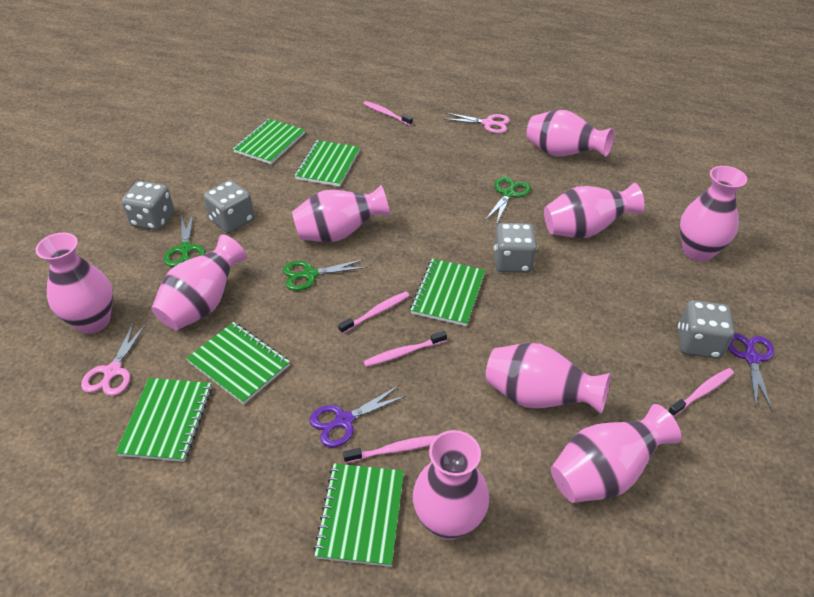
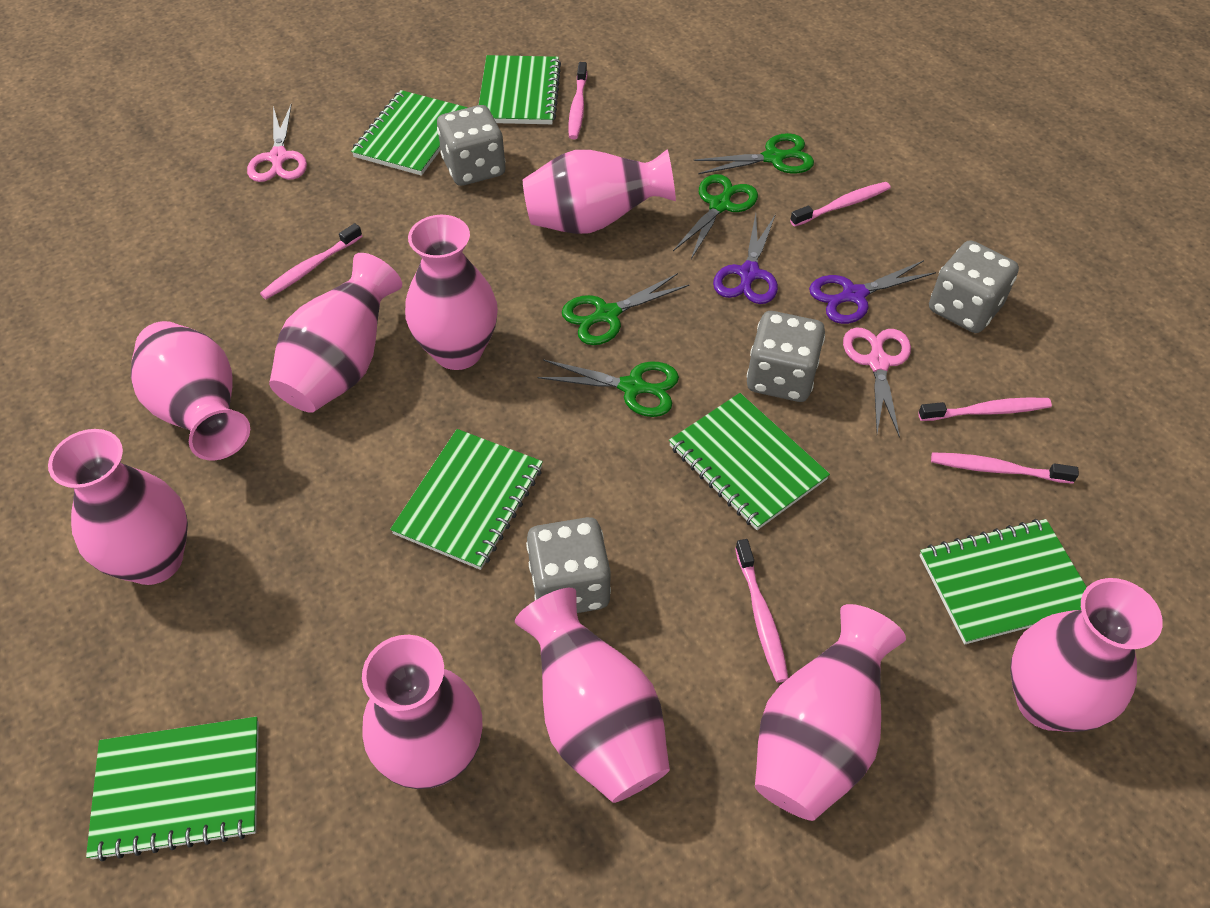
green scissors: [164,214,205,267] [283,259,368,291] [485,177,531,225] = 3 -> [538,359,679,417] [562,273,689,345] [673,174,758,259] [693,133,814,174] = 4
pink toothbrush: [338,291,410,334] [343,435,438,463] [363,101,413,126] [363,331,447,367] [668,368,734,417] = 5 -> [260,223,362,299] [568,62,587,139] [735,539,788,683] [790,182,891,227] [918,397,1052,421] [931,452,1079,484] = 6

